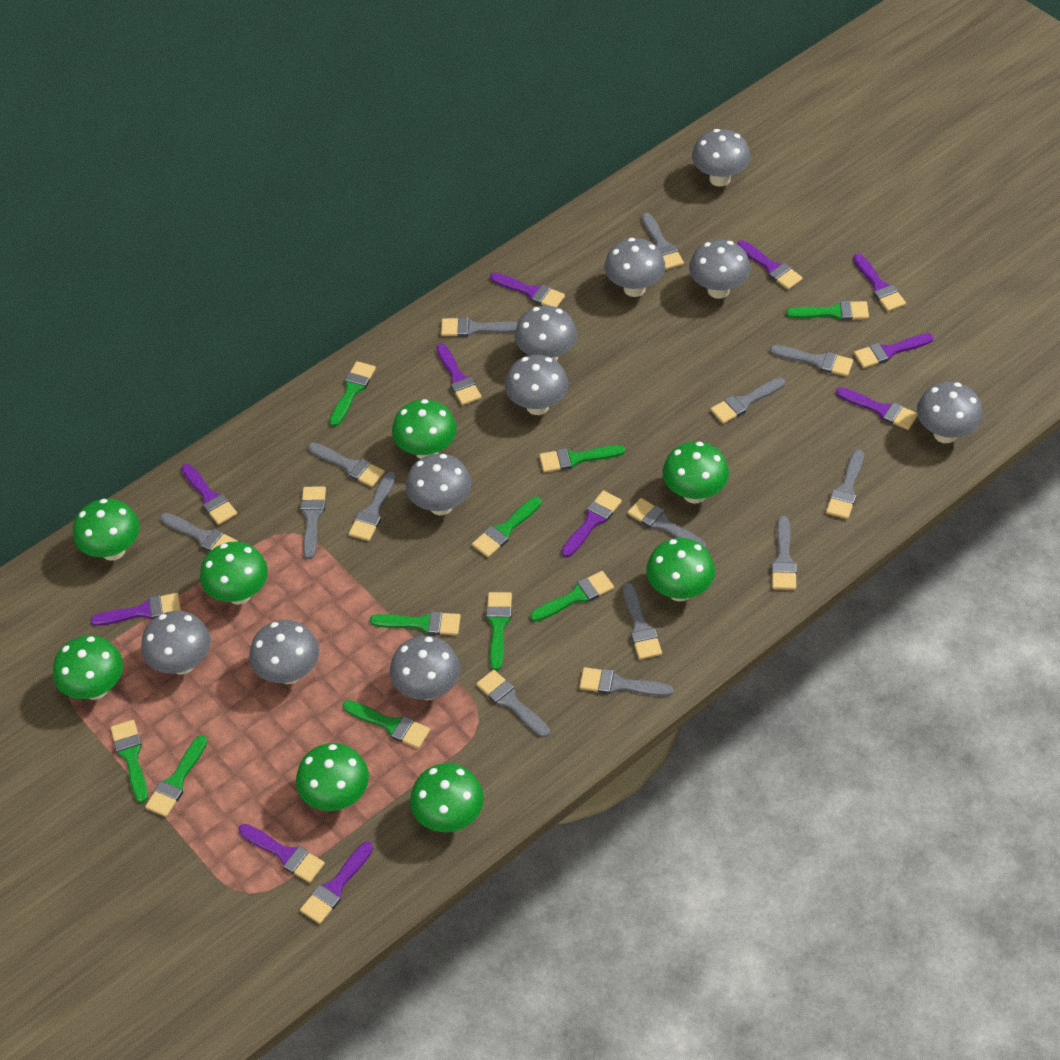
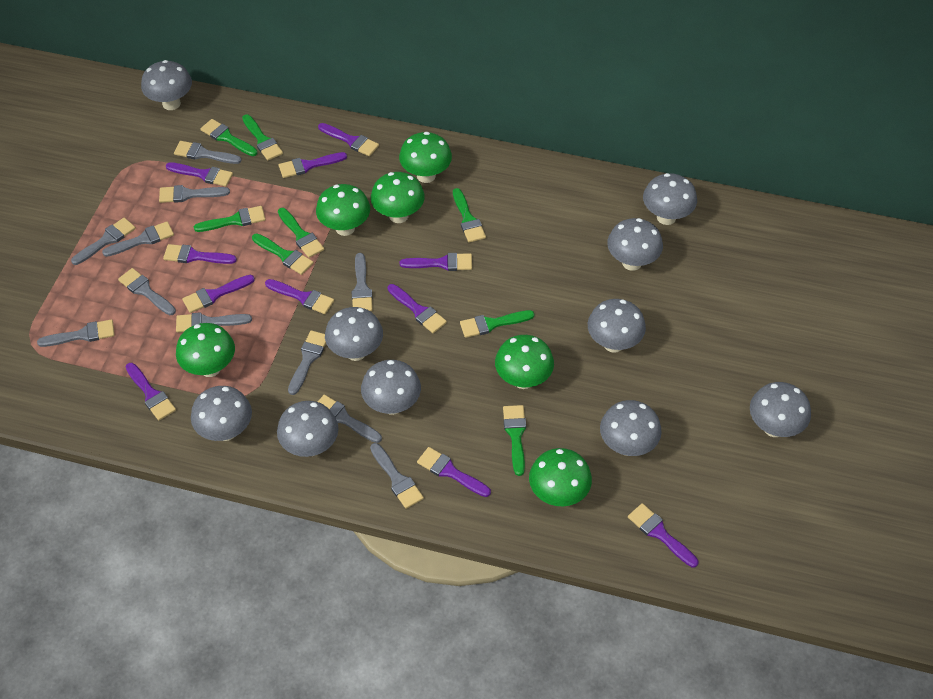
green brush: [110,720,148,803] [145,735,208,817] [329,361,376,427] [343,700,430,749] [370,611,461,635] [472,497,542,557] [486,592,512,671] [530,571,614,622] [539,445,625,473] [786,301,869,321] = 10 -> [194,206,266,232] [200,119,258,156] [242,114,283,160] [252,233,313,275] [278,208,324,258] [453,188,486,242] [460,310,535,338] [503,405,526,476] = 8
green mushroom: [53,636,123,700] [73,499,140,561] [200,542,268,605] [296,743,369,811] [392,399,457,459] [410,763,484,832] [646,538,715,601] [663,442,729,504] = 8 -> [176,323,235,377] [316,184,370,236] [371,172,425,223] [399,132,452,183] [495,335,554,389] [529,448,592,506] = 6
grey brush: [160,513,238,552] [301,486,326,559] [308,443,385,487] [349,471,396,541] [441,317,518,337] [476,670,550,737] [580,667,673,696] [623,583,662,660] [628,498,706,548] [642,213,684,270] [710,377,785,424] [770,345,853,376] [771,516,797,590] [826,450,864,519] = 14 -> [37,319,115,347] [71,218,136,265] [102,221,174,257] [118,268,176,315] [159,185,230,203] [174,141,242,164] [176,312,252,333] [288,330,326,395] [318,395,382,443] [351,253,373,311] [370,443,424,509] = 11

